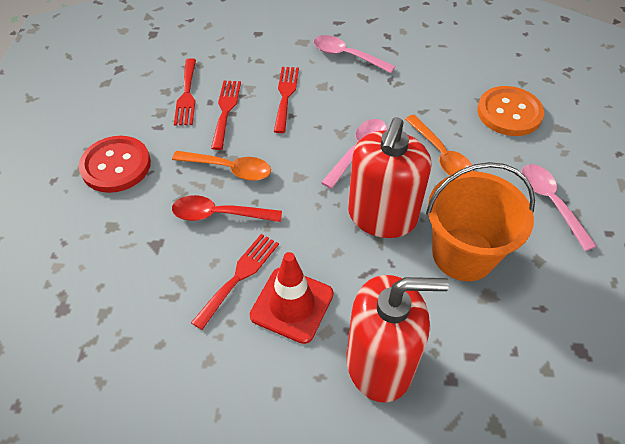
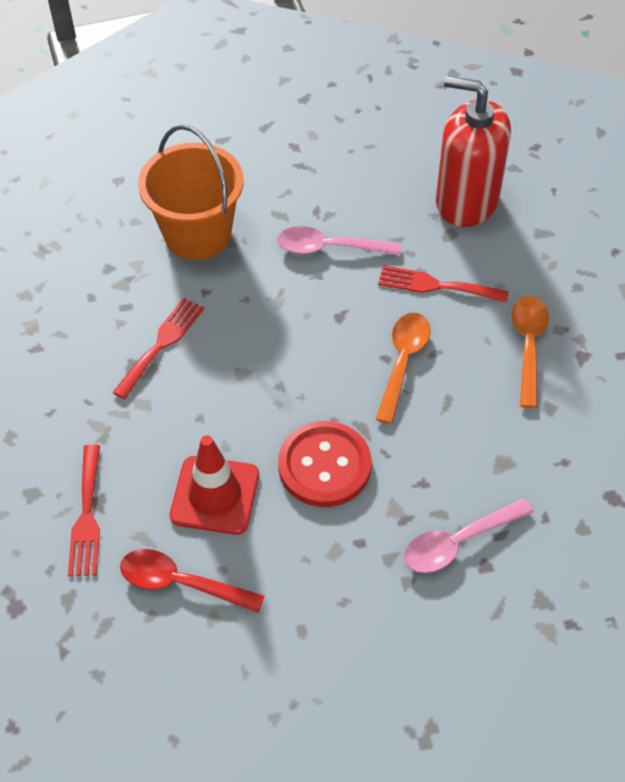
orange button: [477,86,544,136] = 1 -> none = 0
pink spoon: [313,35,396,73] [321,119,387,189] [522,164,597,251] = 3 -> [277,226,401,255] [404,498,533,573] = 2
red fork: [174,58,196,126] [191,234,279,330] [211,80,241,150] [274,67,299,133] = 4 -> [68,444,100,576] [112,298,204,399] [378,265,509,303] = 3
red soap dispenser: [347,275,449,403] [348,117,431,238] = 2 -> [436,76,511,227] = 1

